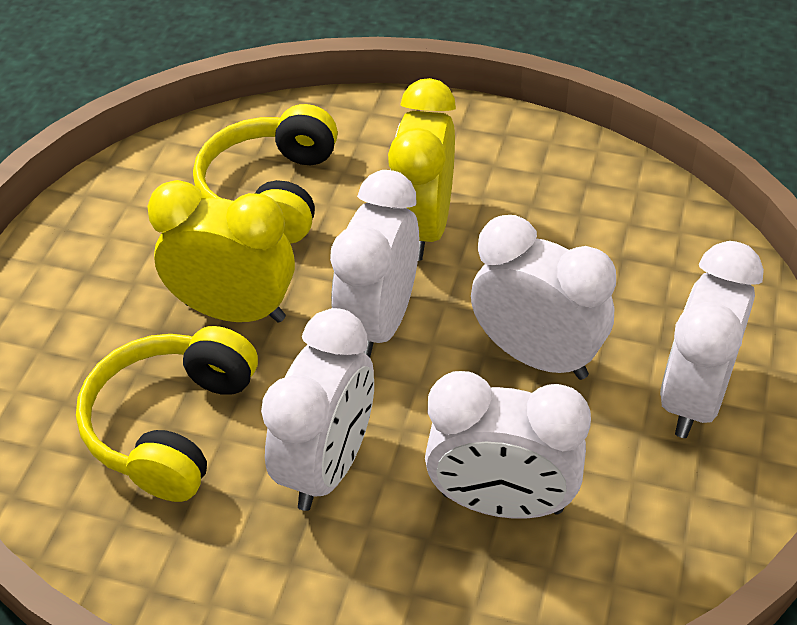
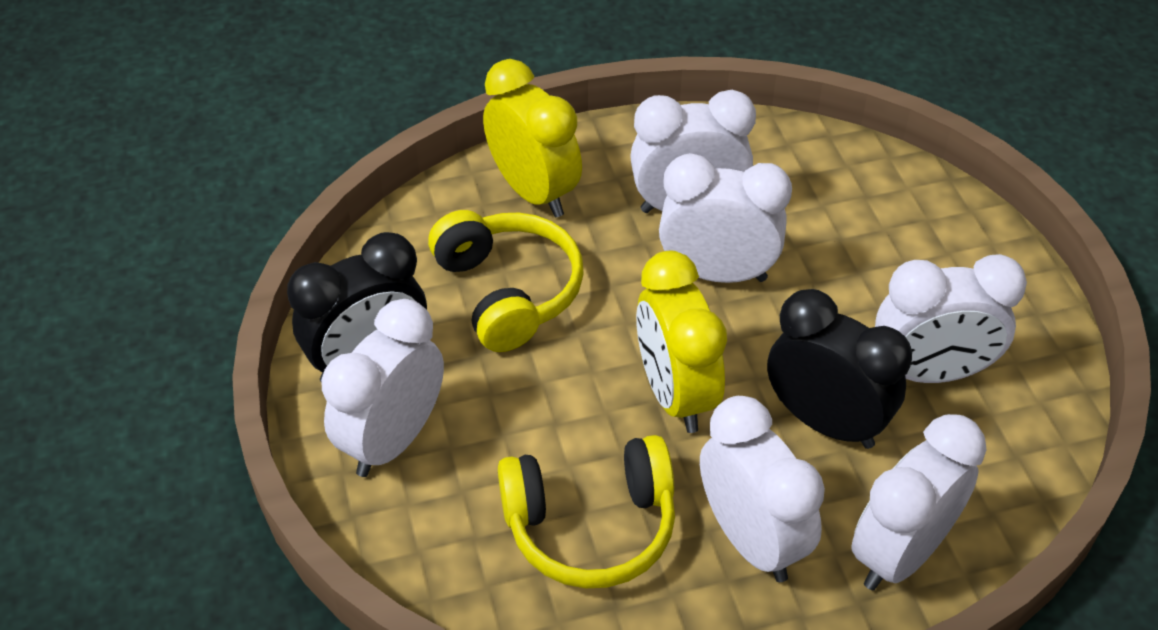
black clock: none = 0 -> [287,232,427,381] [767,289,912,449] = 2
white clock: [261,308,374,511] [330,170,419,357] [425,371,591,519] [471,215,616,380] [660,241,764,438] = 5 -> [321,299,444,477] [630,90,756,213] [659,153,792,283] [700,396,825,582] [851,414,987,590] [875,254,1027,383] = 6

